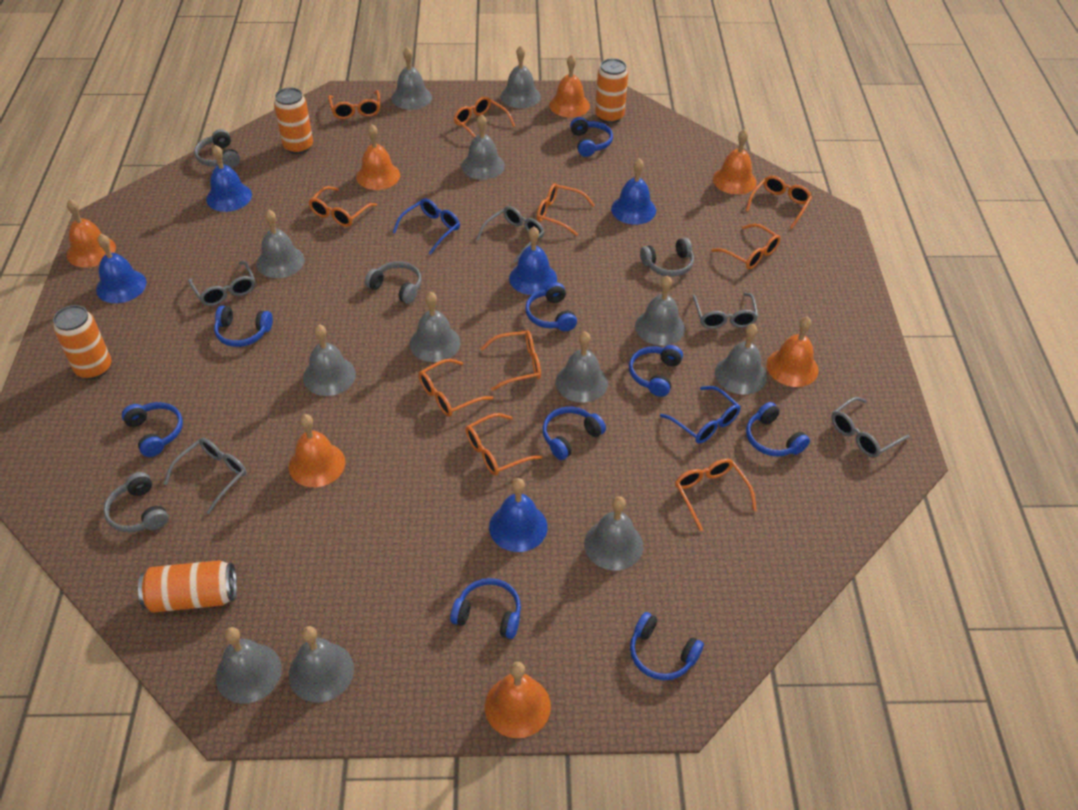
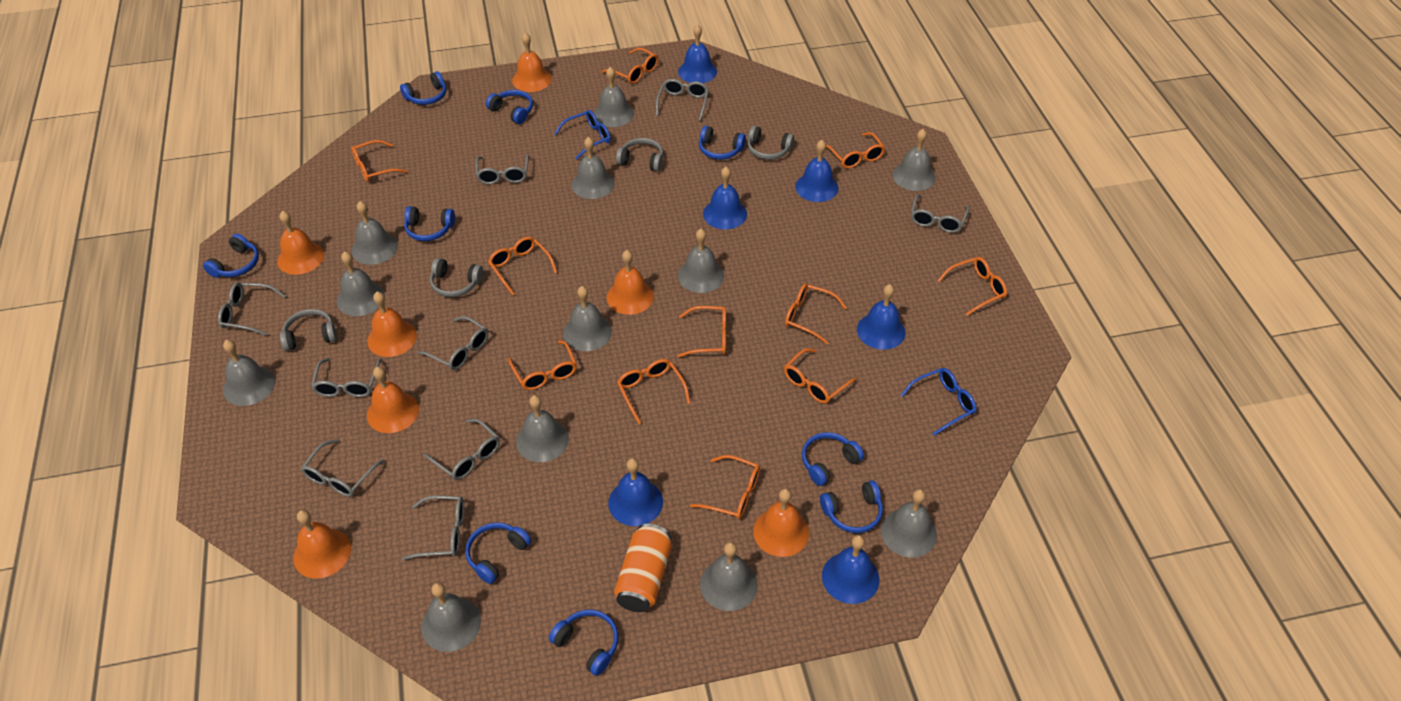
blue bell: [96,234,147,303] [206,145,252,212] [489,478,548,552] [509,227,557,295] [611,158,656,225] = 5 -> [608,458,663,526] [678,24,717,83] [703,167,747,230] [795,140,839,202] [822,535,879,604] [857,284,906,350] = 6
grey glasses: [164,438,247,514] [188,261,255,306] [476,206,544,263] [693,293,758,329] [831,397,910,458] = 5 -> [218,282,286,336] [301,439,385,497] [311,358,382,397] [402,495,465,560] [418,316,488,370] [423,419,500,480] [475,154,529,184] [656,79,709,121] [911,195,969,233] = 9
orange can: [53,305,111,379] [138,560,237,613] [274,88,313,154] [595,58,628,123] = 4 -> [614,524,672,612] = 1
orange glasses: [308,186,377,227] [328,90,380,119] [418,359,493,417] [454,97,515,138] [465,413,542,476] [480,330,541,391] [537,183,595,236] [675,459,757,531] [711,224,781,269] [746,176,812,229] = 10 -> [351,140,408,182] [488,237,557,295] [508,340,577,390] [602,48,658,84] [617,359,690,424] [678,306,726,357] [690,455,760,519] [784,348,857,404] [785,284,847,344] [826,132,885,168] [938,257,1007,316] = 11

